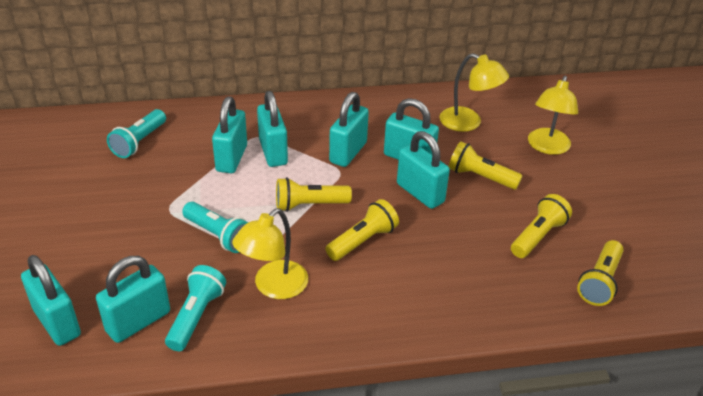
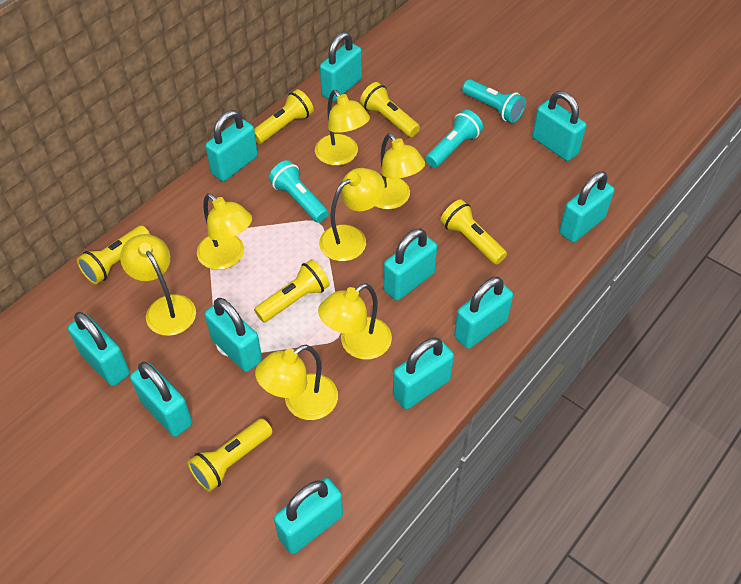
turquoise padlock: [21,255,81,346] [96,256,170,343] [212,97,247,173] [257,91,288,167] [329,92,369,167] [384,98,439,160] [397,131,450,209] = 7 -> [68,312,130,386] [130,362,192,437] [204,298,262,372] [205,110,258,181] [274,478,343,554] [320,32,362,101] [383,228,437,301] [393,338,454,409] [454,277,513,349] [532,91,586,161] [559,172,614,242] = 11
yellow flashlight: [276,177,352,212] [325,199,399,261] [449,141,522,190] [511,194,572,258] [577,240,624,306] = 5 -> [77,226,150,284] [188,419,272,492] [254,89,314,144] [254,259,330,323] [360,82,420,137] [441,199,507,265] = 6
yellow lamp: [232,208,308,299] [439,53,509,132] [528,76,578,155] = 3 -> [120,234,196,336] [197,193,252,270] [255,345,338,420] [315,90,370,166] [318,283,392,360] [319,168,385,261] [375,133,425,209] = 7

